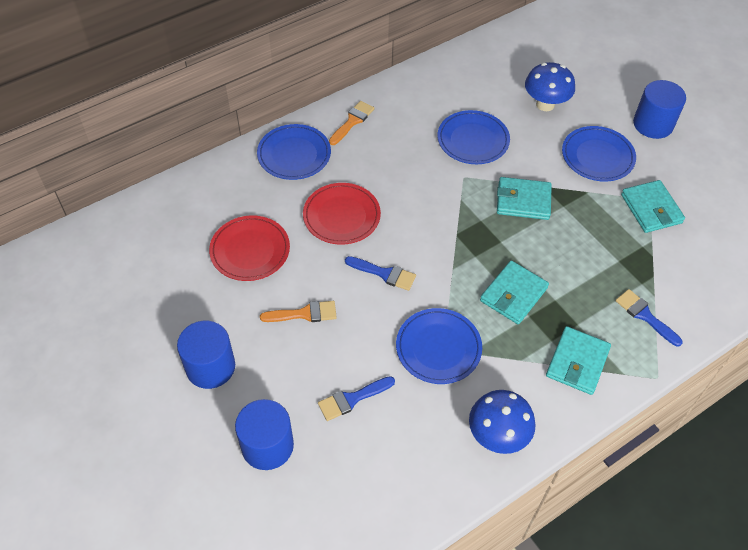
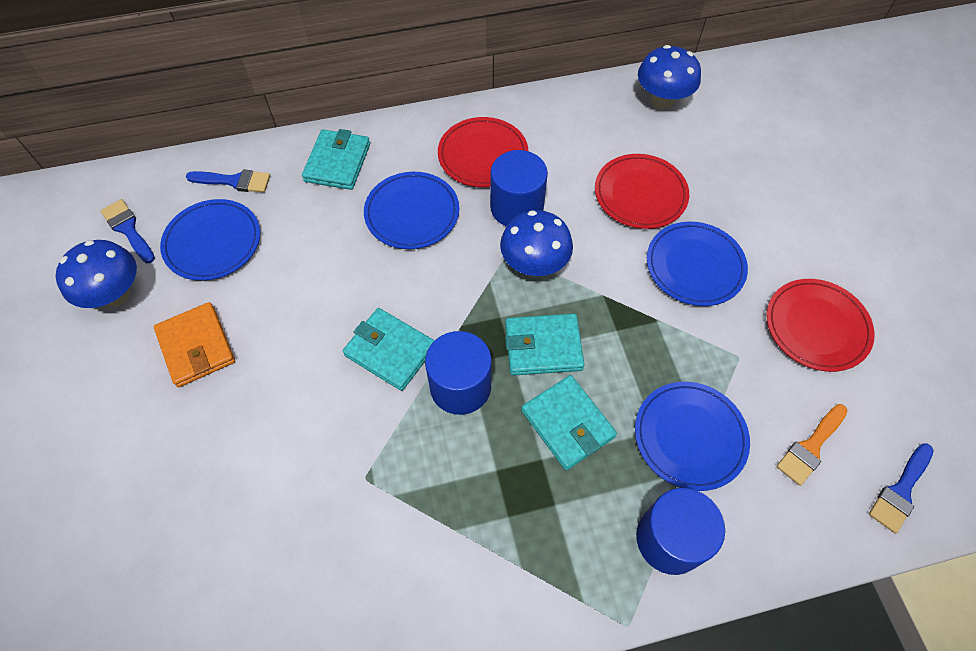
blue mushroom: [469,390,536,454] [525,62,575,111] = 2 -> [56,240,137,308] [500,210,573,277] [638,45,701,109] = 3
orange brush: [260,301,337,322] [329,101,374,145] = 2 -> [777,404,847,486] = 1
orange wallet: none = 0 -> [154,302,235,387] = 1
red plate: [209,215,290,281] [303,183,381,245] = 2 -> [438,117,528,187] [595,154,689,229] [766,279,875,372] = 3

